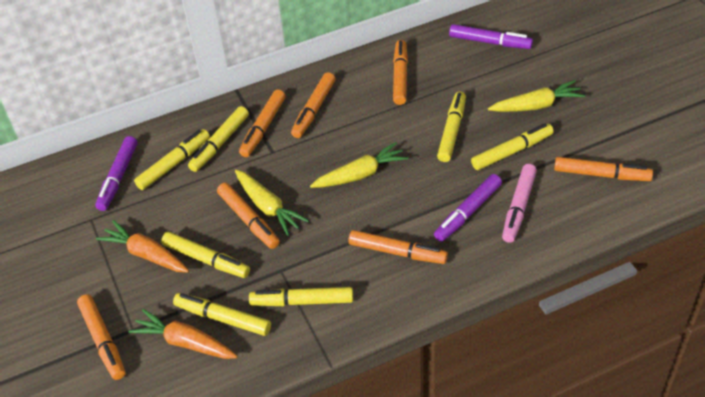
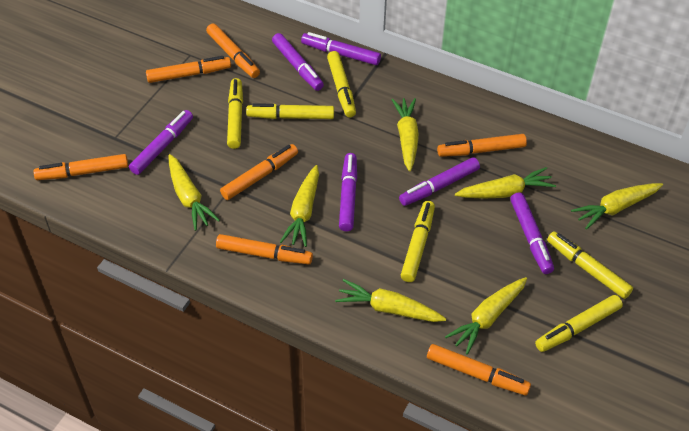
orange carrot: [96,220,189,273] [128,309,238,359] = 2 -> none = 0
pink marker: [502,164,537,243] = 1 -> none = 0
purple marker: [95,136,138,211] [434,174,502,242] [449,24,533,49] = 3 -> [129,110,193,175] [272,33,324,91] [301,32,381,65] [339,153,357,231] [399,157,480,206] [510,192,554,274] = 6
yellow carrot: [235,170,309,236] [310,142,408,188] [488,80,585,112] = 3 -> [169,154,220,231] [280,165,319,247] [335,279,446,322] [391,98,419,172] [445,277,527,355] [455,167,556,199] [571,183,663,229] = 7
yellow marker: [134,129,210,190] [161,232,250,278] [173,293,271,336] [188,106,249,172] [249,287,353,306] [437,92,466,162] [471,124,554,170] = 7 -> [227,78,243,149] [246,103,334,119] [327,51,356,117] [401,201,435,282] [535,295,623,352] [547,231,633,299] = 6

